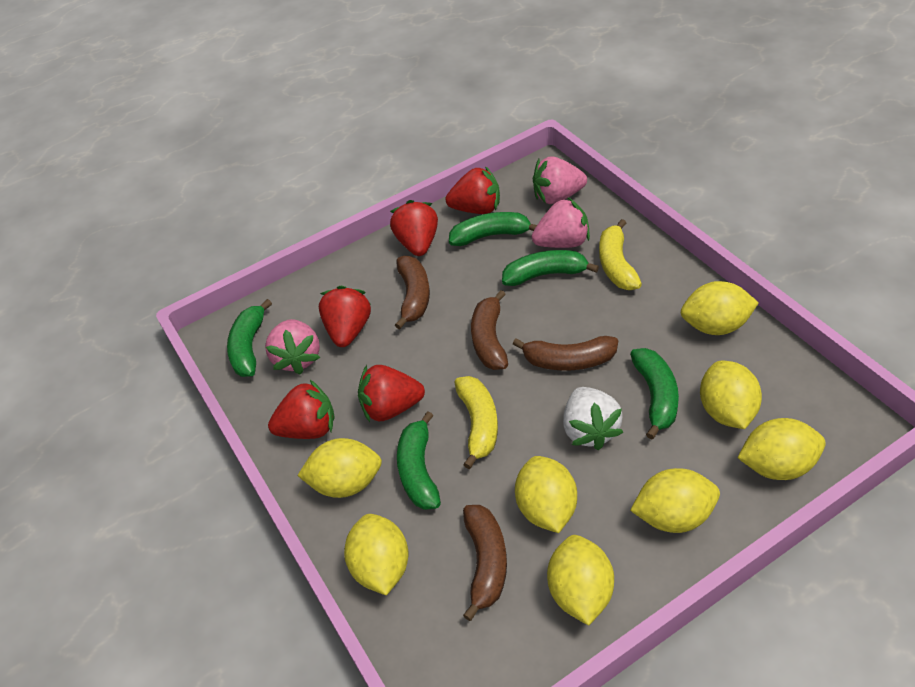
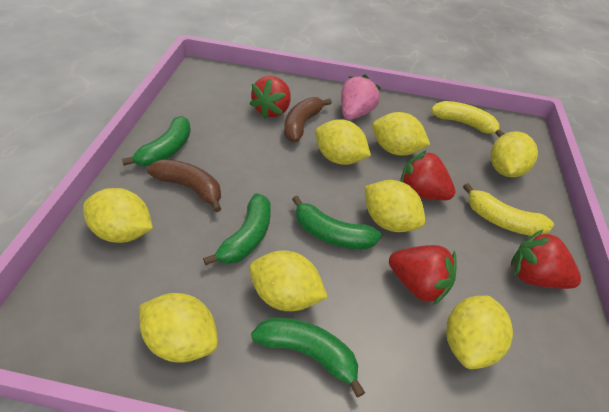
brown banana: [395,256,430,329] [463,505,507,621] [471,290,508,370] [513,336,618,371] = 4 -> [147,159,221,212] [284,97,332,142] = 2
green banana: [227,299,272,377] [397,411,441,510] [449,212,537,246] [502,250,599,286] [630,348,679,439] = 5 -> [122,116,191,166] [203,193,271,265] [251,318,365,398] [292,196,381,249] = 4
pink strawberry: [265,319,320,375] [532,197,590,248] [533,156,587,204] = 3 -> [341,75,381,120] = 1
red strawberry: [268,380,335,439] [319,286,371,347] [358,365,425,422] [390,200,438,256] [446,166,500,214] = 5 -> [250,76,291,119] [389,245,457,305] [400,150,455,200] [511,230,581,289] = 4
white strawberry: [563,387,623,450] = 1 -> none = 0

